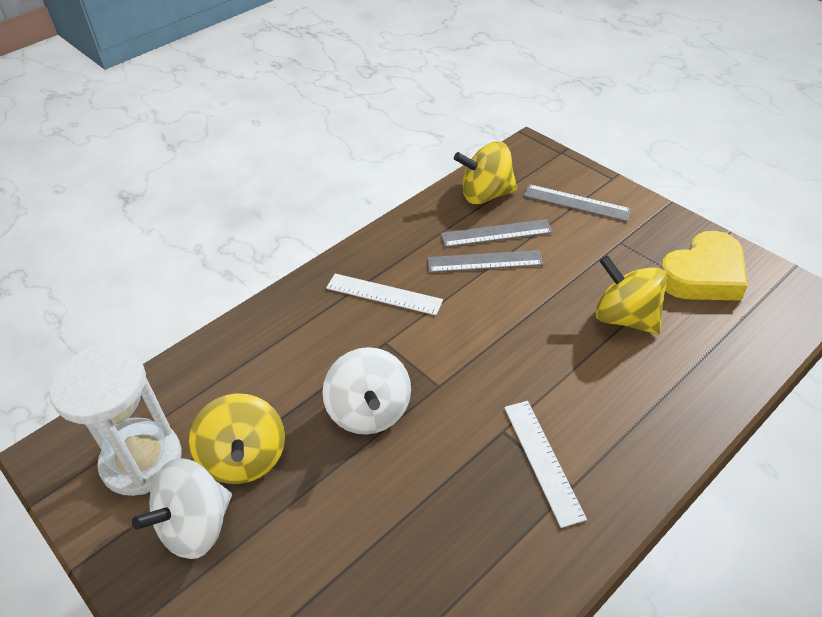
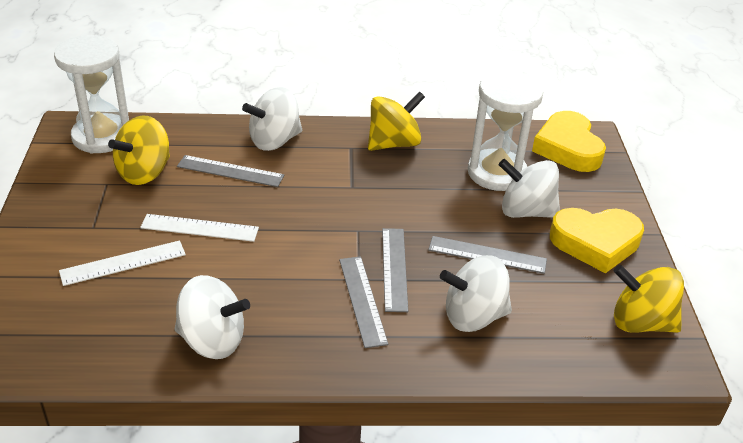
grey ruler: [428,250,543,273] [441,219,553,247] [523,184,631,222] = 3 -> [177,155,284,187] [339,256,388,348] [382,228,408,312] [428,236,547,274] = 4
white hourglass: [49,344,182,496] = 1 -> [54,35,129,153] [468,71,543,191] = 2
white spinning top: [132,458,232,559] [322,347,411,435] = 2 -> [175,275,250,359] [242,87,302,151] [440,255,512,332] [499,159,560,218] = 4
yellow heart: [661,231,748,301] = 1 -> [532,111,606,172] [550,208,644,273] = 2

